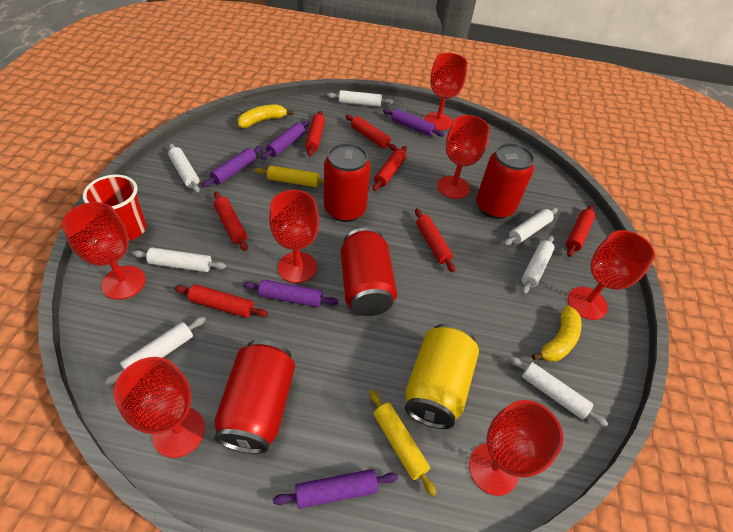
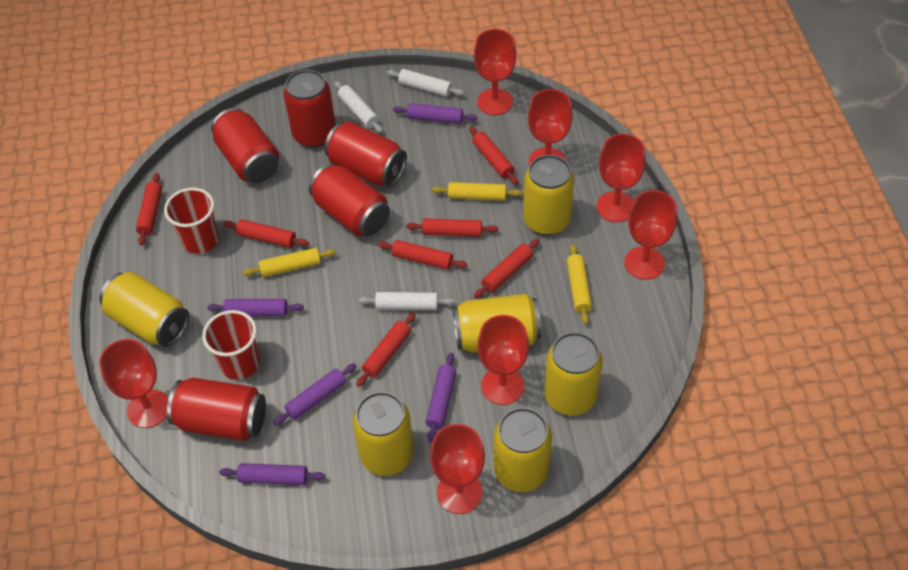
red can: [214,340,295,454] [324,143,371,222] [341,228,397,316] [476,143,534,219] = 4 -> [167,378,266,441] [211,108,279,183] [284,70,336,148] [309,163,390,236] [324,121,407,187] = 5
red cup: [83,174,146,241] = 1 -> [164,187,219,254] [202,310,260,380] = 2
white rolling pin: [105,317,206,385] [132,247,226,272] [168,144,200,193] [327,90,393,107] [504,208,558,246] [509,356,608,427] [521,235,555,295] = 7 -> [334,81,383,133] [358,292,455,310] [387,69,464,97] = 3
yellow banana: [237,104,293,128] [532,306,581,362] = 2 -> none = 0
yellow can: [405,323,479,429] = 1 -> [99,272,189,347] [353,392,414,476] [453,294,542,352] [494,408,552,492] [523,155,574,235] [544,332,603,415] = 6
yellow rolling pin: [254,165,324,187] [369,390,436,496] = 2 -> [243,248,336,277] [432,182,522,201] [567,244,592,324] = 3

